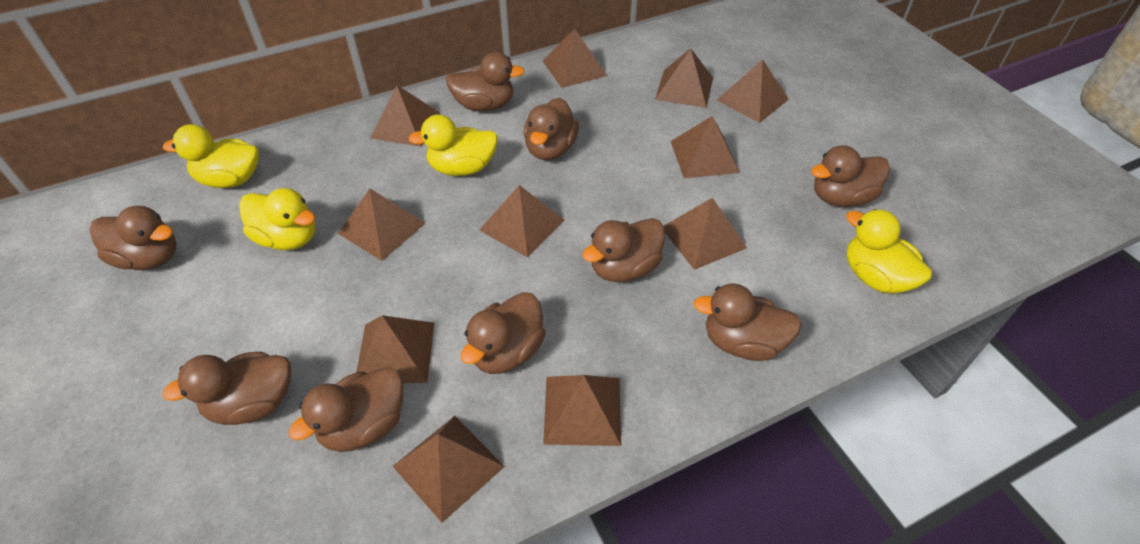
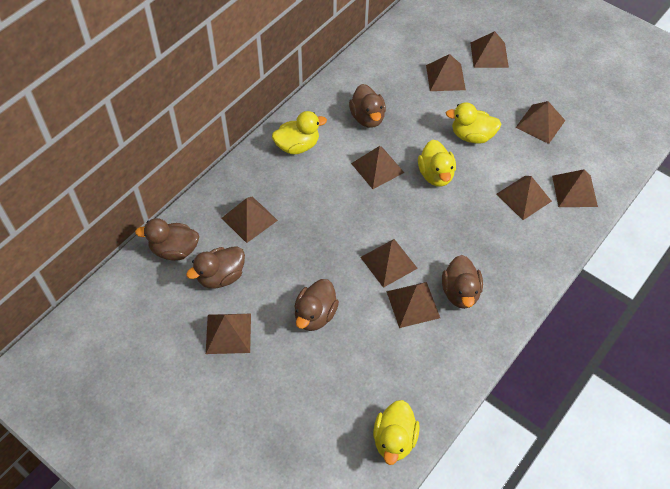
brown duck: [90,206,176,270] [162,352,291,425] [288,367,403,452] [446,52,525,111] [461,292,546,374] [523,98,579,160] [582,218,665,282] [693,284,802,361] [811,145,890,207] = 9 -> [135,218,199,261] [186,246,245,289] [294,279,339,331] [349,84,386,128] [442,255,483,309] = 5
brown pyramid: [338,189,426,261] [356,315,434,383] [370,85,441,147] [392,416,505,523] [480,185,565,258] [543,28,607,88] [543,375,621,446] [655,48,713,108] [663,198,747,270] [670,116,739,178] [717,59,789,123] = 11 -> [206,314,251,354] [222,196,278,243] [351,146,404,189] [360,239,418,288] [386,282,440,328] [426,54,466,91] [471,31,509,68] [497,176,552,220] [515,101,565,144] [552,169,598,207] = 10

